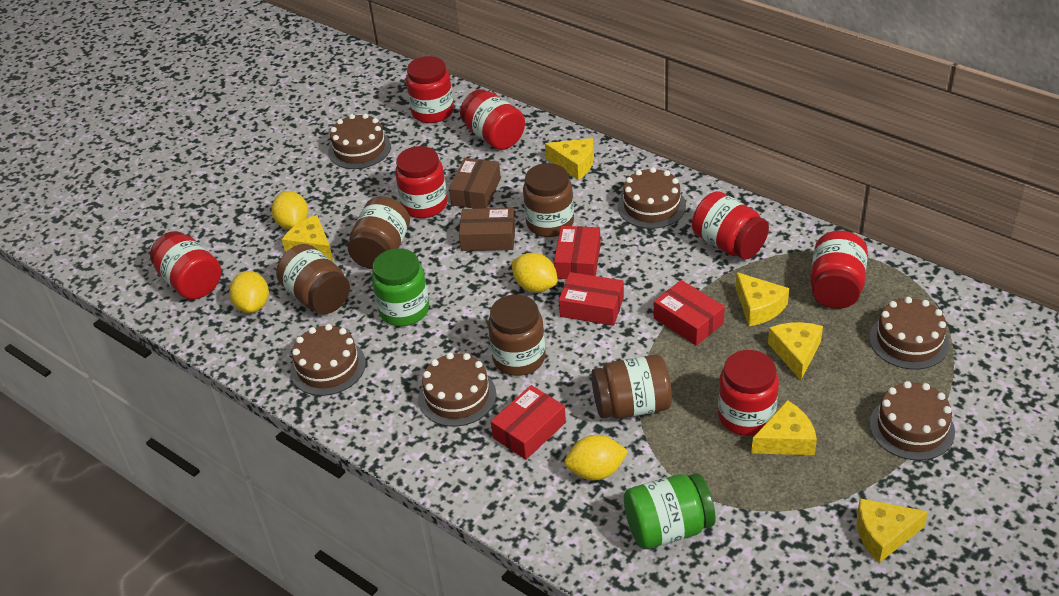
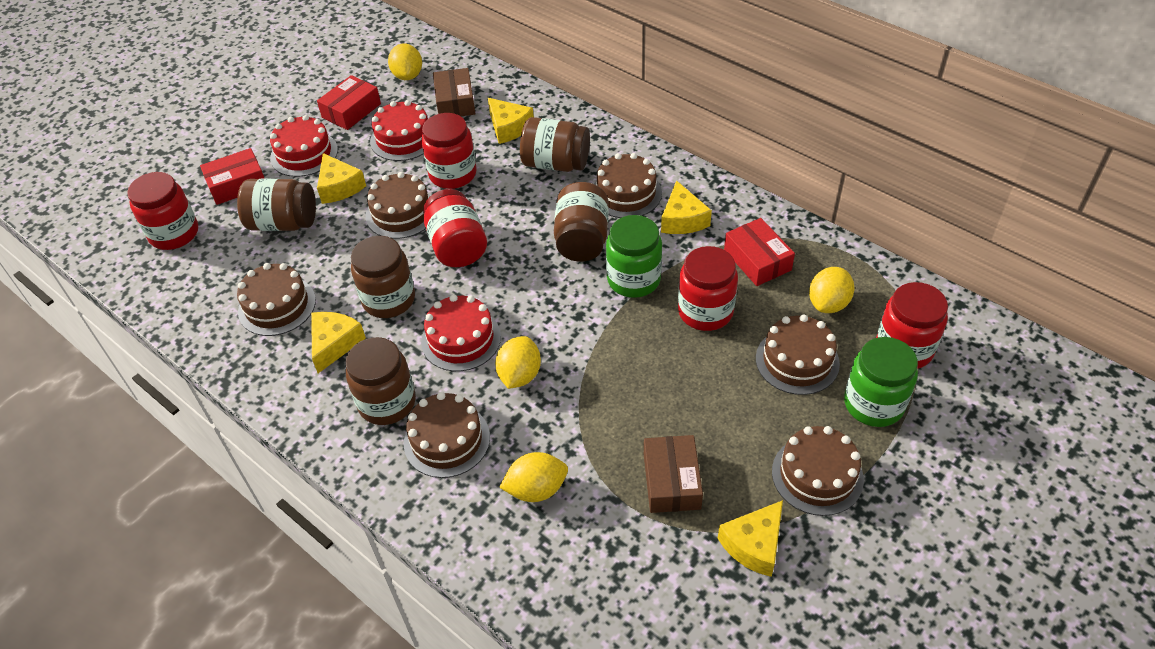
red box: [491,385,566,460] [554,226,601,279] [559,272,624,326] [654,280,725,346] = 4 -> [200,148,265,205] [317,75,381,130] [724,218,795,286] = 3
red cake: none = 0 -> [270,115,338,177] [370,100,428,161] [421,295,501,371] = 3
red jar: [150,231,221,300] [395,146,448,218] [406,56,454,123] [460,89,525,150] [692,191,769,260] [718,350,779,436] [810,231,868,309] = 7 -> [127,172,198,250] [421,113,477,189] [423,189,487,267] [678,246,738,331] [876,282,948,369] = 5
yellow cheese: [282,215,333,261] [545,138,594,180] [736,272,789,326] [751,400,817,455] [768,322,823,381] [857,498,928,563] = 6 -> [311,312,366,373] [317,153,366,204] [488,98,534,144] [661,180,712,234] [718,500,783,577] = 5

